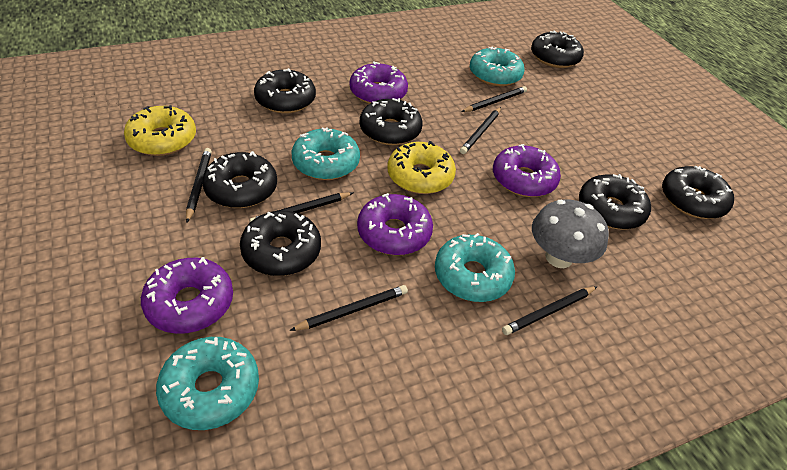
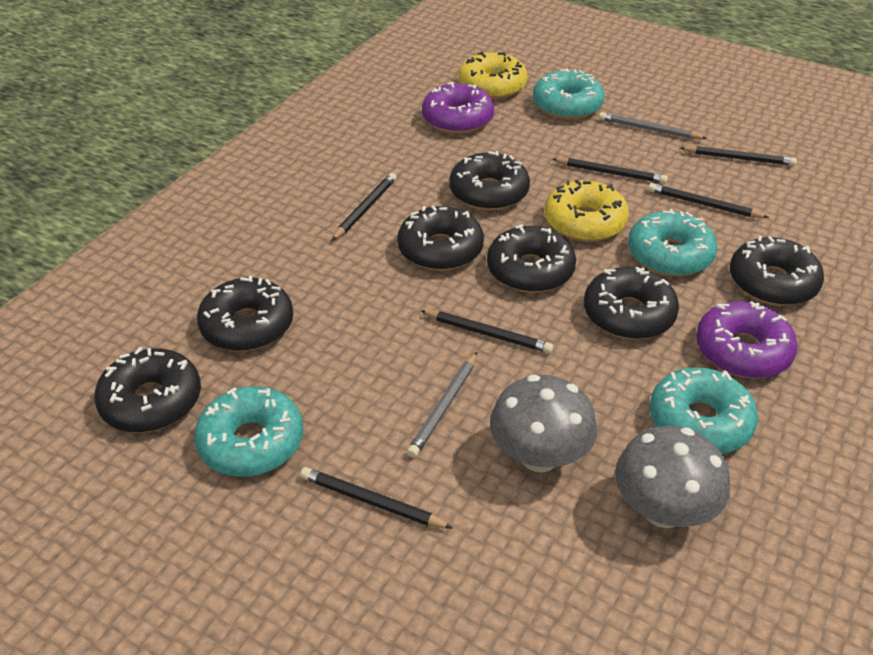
grey mushroom: [532,199,609,268] = 1 -> [490,375,597,472] [615,426,730,528] = 2
grey pencil: none = 0 -> [407,352,477,458] [599,112,707,139] = 2
purple donut: [141,257,233,334] [350,61,408,104] [357,193,433,255] [493,144,561,197] = 4 -> [422,82,494,134] [696,301,798,379] = 2

